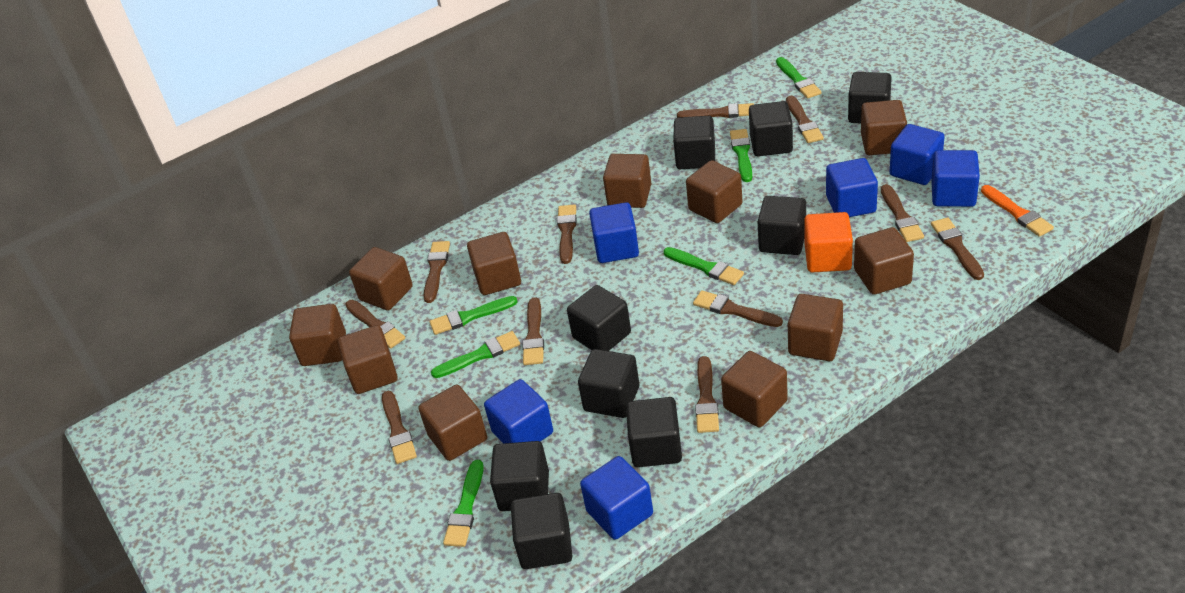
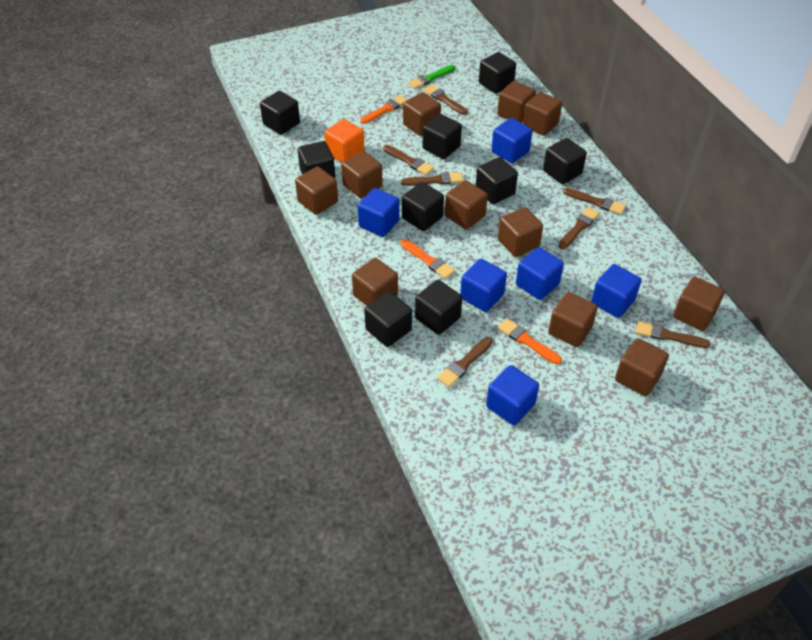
brown brush: [345,300,405,349] [382,391,417,464] [423,241,450,303] [523,297,544,365] [557,204,577,264] [677,103,754,118] [693,290,783,327] [695,356,719,433] [786,96,824,143] [881,184,924,242] [931,217,984,280] = 11 -> [383,145,434,175] [401,172,463,186] [423,84,468,115] [437,337,492,387] [559,207,599,249] [563,188,626,215] [636,321,711,348] = 7
green brush: [430,296,518,335] [431,331,520,378] [443,460,484,547] [663,247,744,285] [730,129,752,182] [776,57,822,99] = 6 -> [408,65,455,89] = 1
orange brush: [981,185,1054,237] = 1 -> [360,95,407,124] [401,239,455,279] [498,319,562,364] = 3

